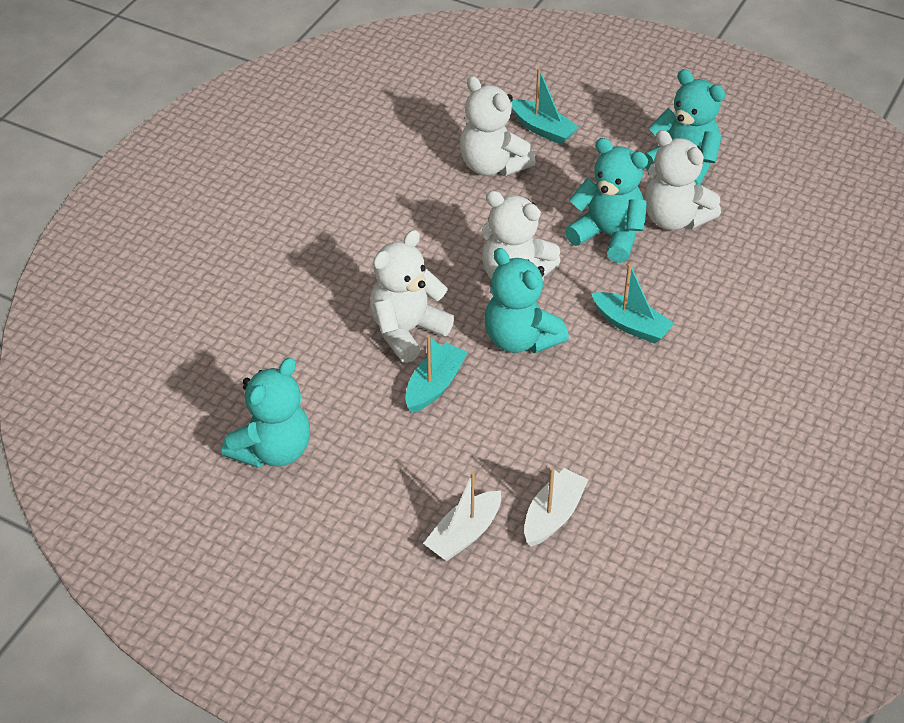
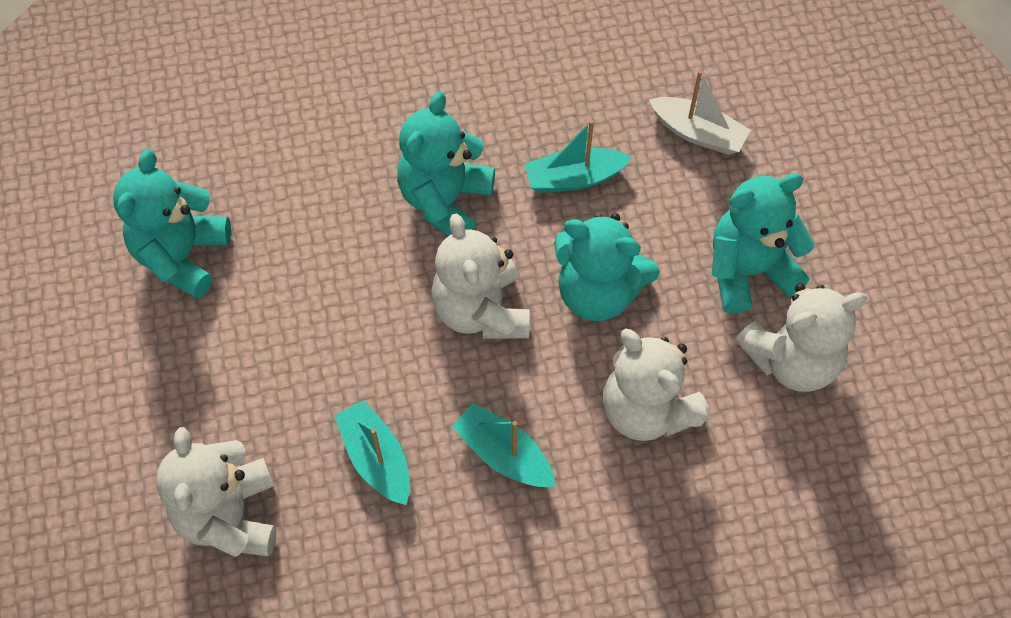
white boat: [423,472,501,561] [524,467,588,547] = 2 -> [649,70,751,155] = 1

